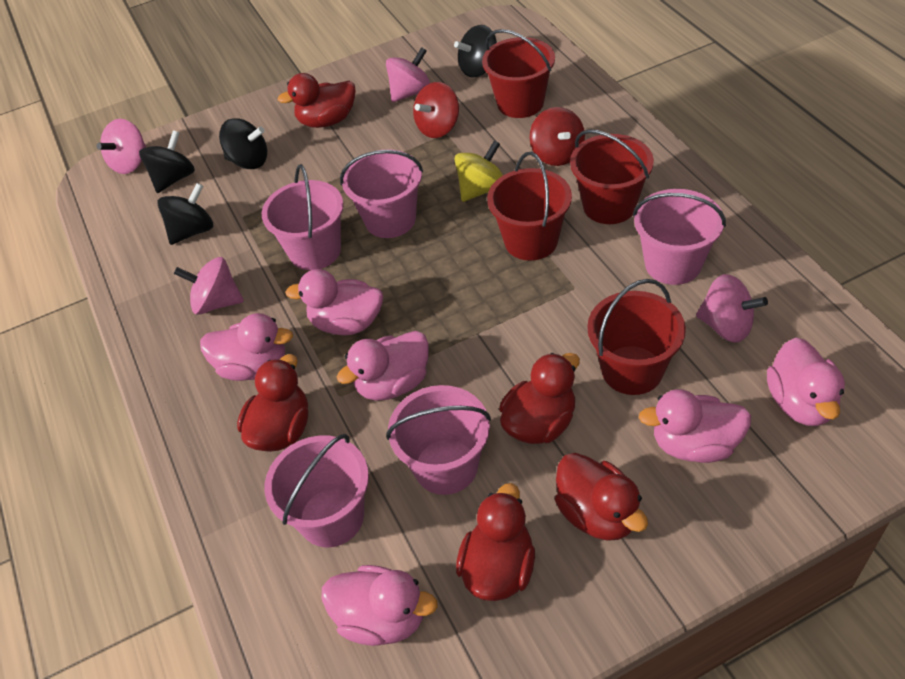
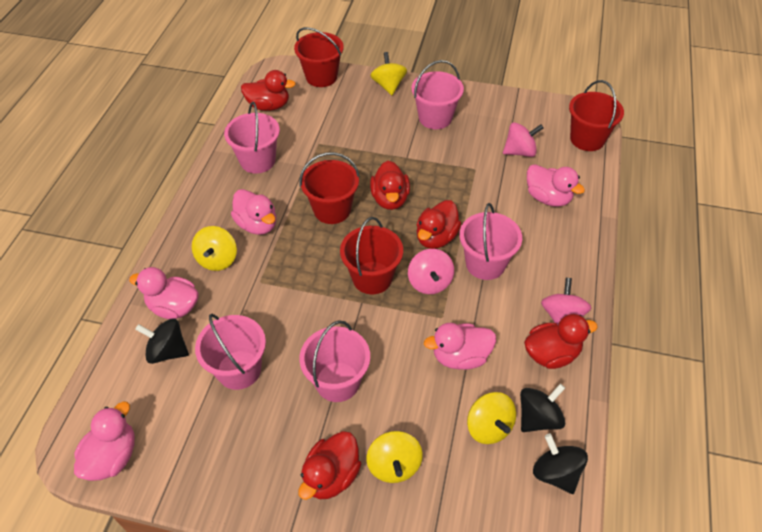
black spinning top: [139,130,195,193] [157,183,213,245] [219,118,267,169] [454,25,497,78] = 4 -> [135,318,189,364] [520,384,565,432] [533,434,588,494] = 3
pink duck: [200,313,293,381] [285,269,383,335] [322,565,438,646] [337,331,429,401] [639,389,751,463] [767,337,845,426] = 6 -> [74,401,135,481] [129,267,199,319] [231,189,276,235] [424,323,496,369] [527,164,585,207] = 5
pink spinning top: [96,119,146,174] [174,257,244,315] [386,47,430,102] [696,274,768,343] = 4 -> [408,249,454,294] [503,122,544,157] [541,278,591,325] = 3
red spinning top: [413,82,459,138] [530,107,585,166] = 2 -> none = 0
yellow spinning top: [454,140,503,202] = 1 -> [192,226,237,271] [367,431,423,483] [370,52,407,95] [467,392,516,444] = 4

